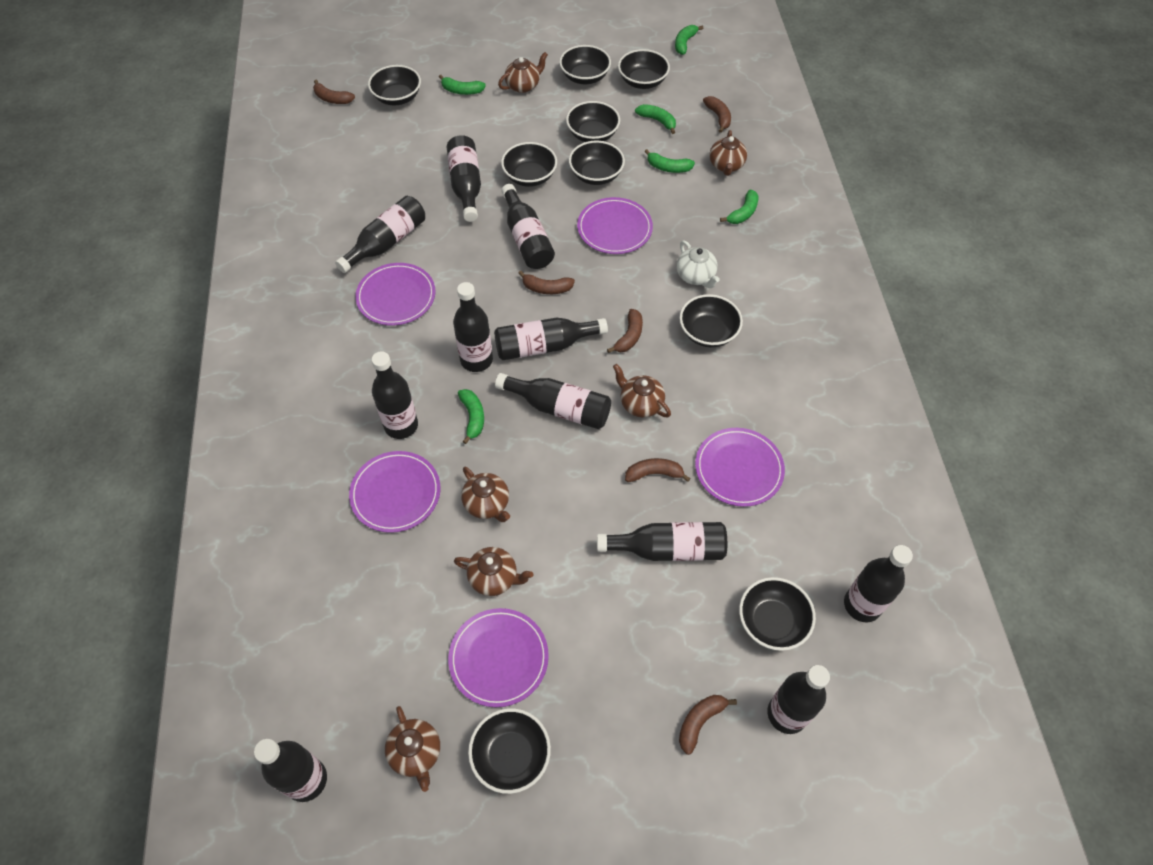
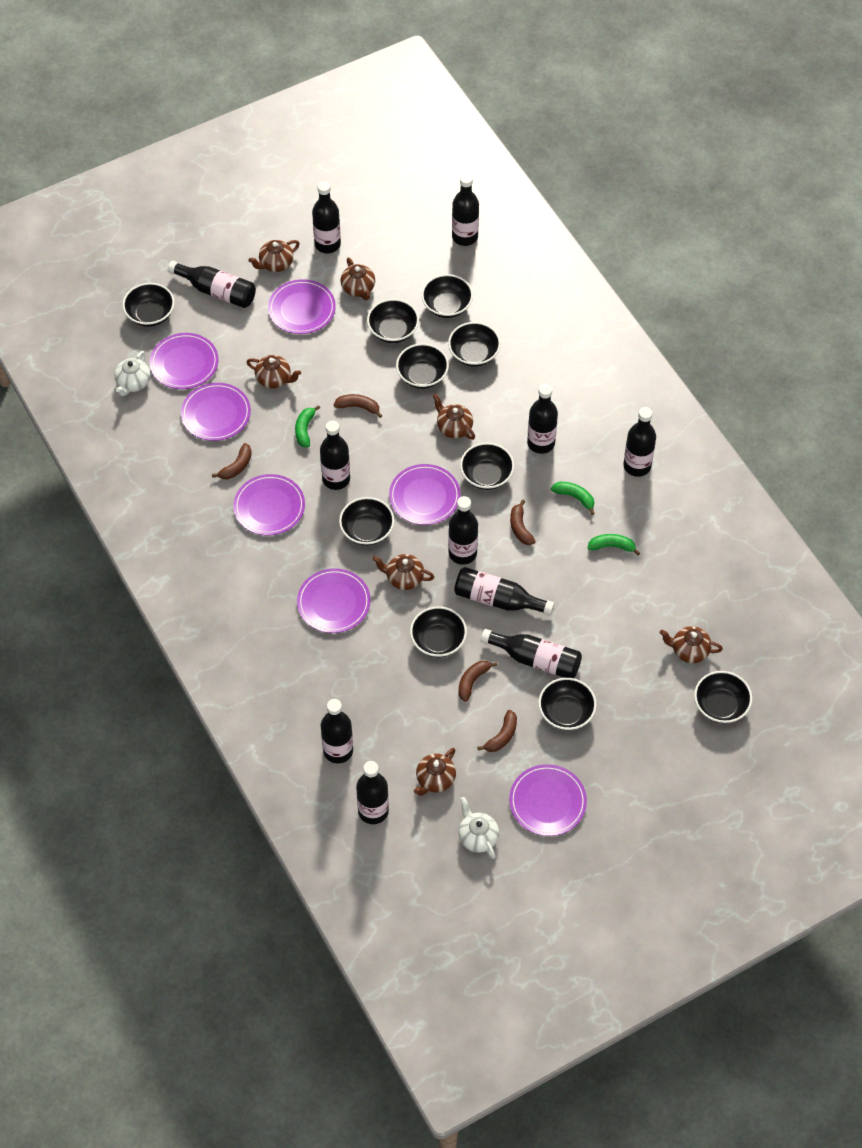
black bowl: [368,65,421,105] [468,708,551,794] [501,142,557,187] [559,45,611,84] [566,101,620,142] [569,141,625,185] [618,49,670,89] [679,294,743,347] [739,577,816,651] = 9 -> [123,283,174,327] [339,497,394,546] [367,299,419,343] [396,343,449,389] [410,606,467,657] [421,274,473,318] [448,322,501,367] [460,442,514,490] [538,678,597,730] [694,671,752,723] = 10
brown banana: [313,80,355,104] [518,271,575,294] [607,309,643,353] [625,458,690,482] [679,695,737,755] [703,96,731,133] = 6 -> [212,443,252,479] [334,394,382,418] [458,661,498,702] [477,710,517,752] [510,500,536,545] = 5
brown teapot: [385,706,440,792] [454,547,533,596] [461,467,510,522] [498,52,548,93] [613,364,671,417] [709,130,747,176] = 6 -> [247,355,301,388] [248,240,300,272] [341,258,375,300] [373,554,434,590] [414,748,456,796] [432,393,475,440] [660,626,723,663] = 7
green banana: [439,75,486,95] [458,389,484,444] [635,104,676,134] [644,149,695,173] [675,25,703,55] [720,190,758,224] = 6 -> [295,405,320,447] [551,482,595,515] [587,534,640,556] = 3
purple plate: [349,451,441,533] [355,263,436,326] [448,608,549,707] [577,197,653,254] [695,428,785,507] = 5 -> [150,333,218,389] [181,383,251,441] [233,474,305,535] [268,279,336,334] [297,568,371,633] [389,464,460,525] [509,764,587,836] = 7
white teapot: [677,241,720,288] = 1 -> [115,351,151,396] [458,797,499,859] = 2

